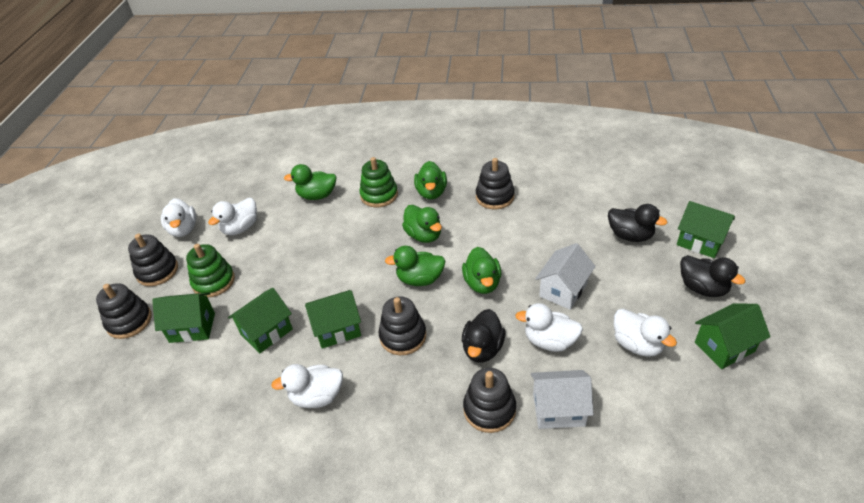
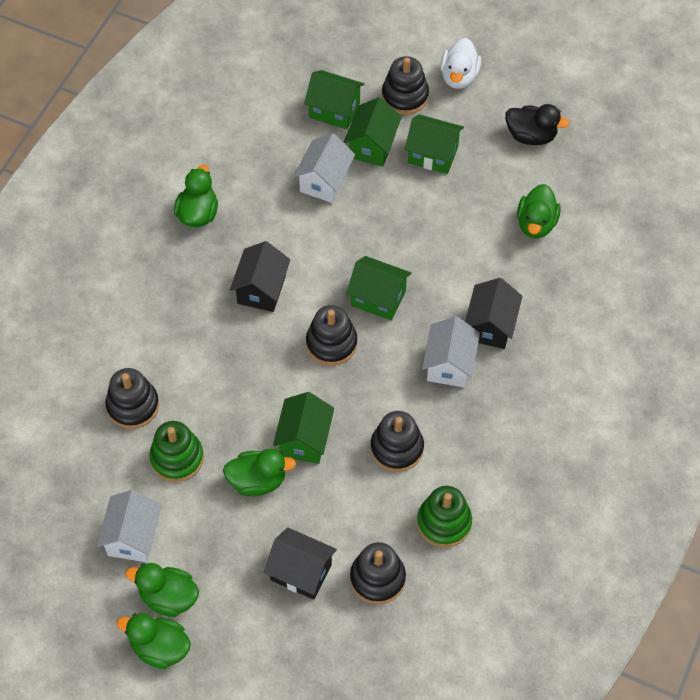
black duck: [462,309,505,363] [608,204,667,242] [680,255,746,297] = 3 -> [505,104,569,145] = 1
black house: none = 0 -> [230,241,291,312] [264,527,337,600] [465,278,523,349] = 3
white duck: [161,198,196,237] [208,198,257,235] [271,364,343,408] [515,303,583,352] [614,309,677,357] = 5 -> [440,38,482,89] = 1
white house: [531,370,594,429] [535,243,596,310] = 2 -> [97,490,162,562] [294,133,355,203] [422,316,480,388] = 3

